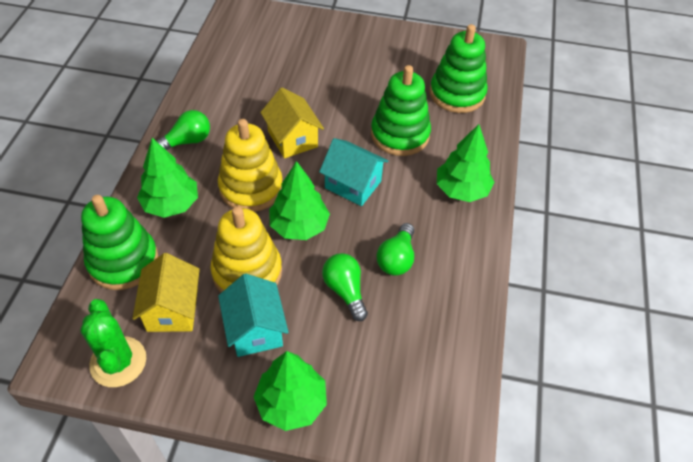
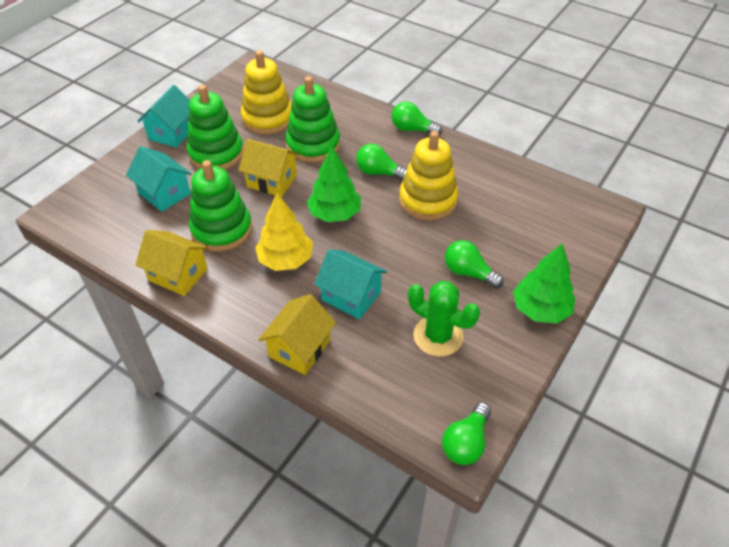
green light bulb: [157,110,210,150] [322,253,368,321] [377,223,414,276] = 3 -> [356,144,407,181] [392,102,442,136] [442,402,491,465] [445,240,504,289] = 4
green tree: [137,138,198,218] [254,351,327,431] [269,161,330,240] [437,124,494,202] = 4 -> [307,146,361,222] [513,243,575,323] = 2
turquoise house: [218,274,289,357] [319,138,388,206] = 2 -> [126,146,192,212] [137,85,190,148] [314,249,387,319] = 3
yellow house: [132,253,200,332] [260,87,324,158] = 2 -> [135,230,208,296] [238,139,300,197] [258,294,336,375] = 3
yellow tree: none = 0 -> [255,193,313,271] = 1

